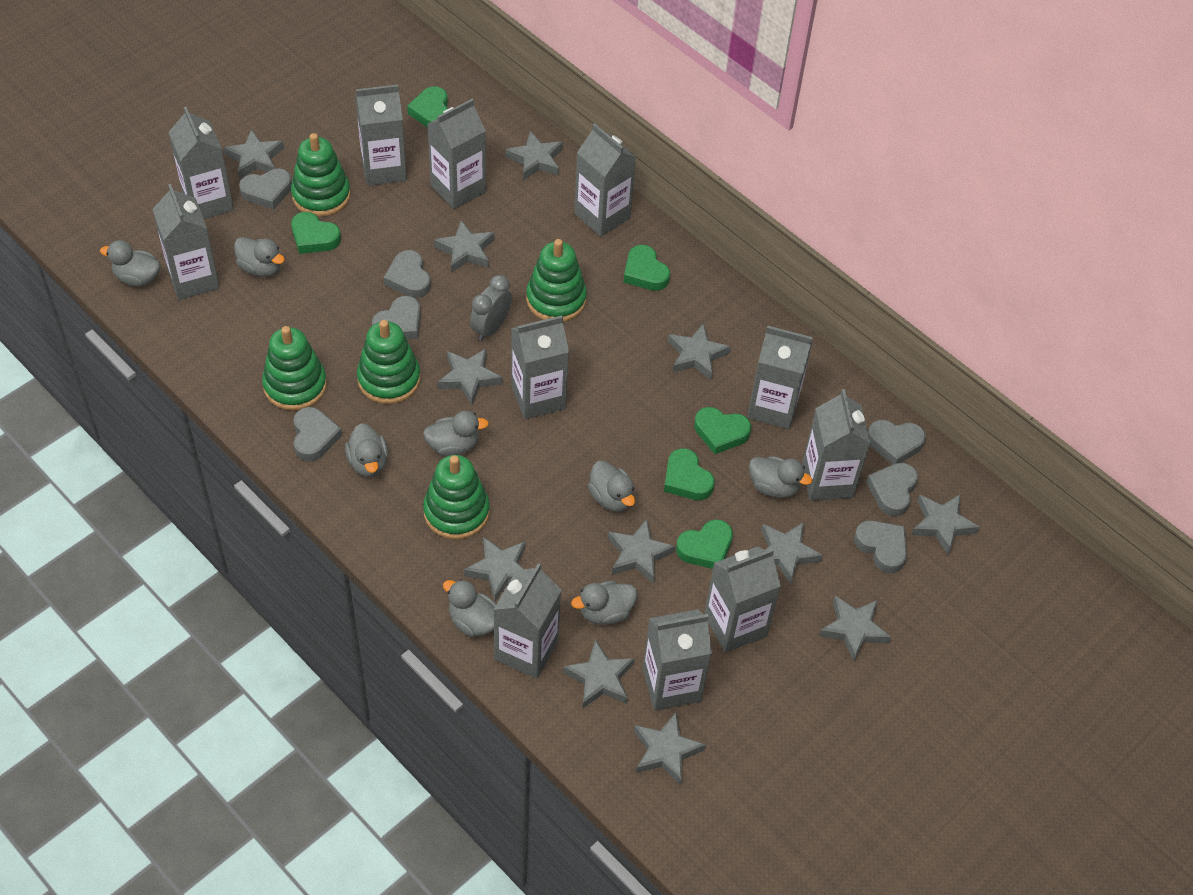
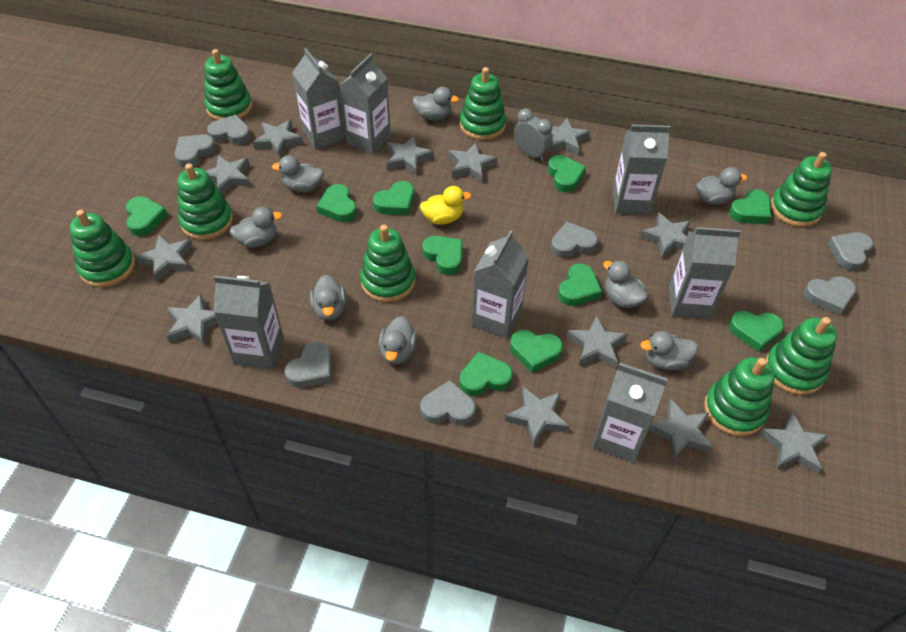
green heart: [291,212,341,254] [407,86,448,128] [624,245,670,291] [664,448,714,500] [676,520,733,569] [694,407,751,454] = 6 -> [126,196,168,236] [316,184,357,222] [373,181,414,215] [422,236,462,275] [460,351,513,396] [510,330,563,373] [548,155,586,192] [558,264,602,306] [729,190,771,224] [729,311,784,352] = 10
green stacking toy: [262,326,327,411] [291,133,351,217] [357,320,421,404] [423,455,490,540] [526,239,587,322] = 5 -> [70,210,135,288] [177,163,233,240] [204,49,252,120] [360,225,415,302] [460,67,506,140] [704,357,775,436] [766,317,837,395] [770,152,832,227] = 8
grey carton: [152,184,220,300] [168,107,234,219] [355,84,407,186] [427,99,486,209] [493,563,561,679] [511,316,569,419] [574,123,636,236] [643,609,712,711] [704,546,781,653] [747,326,813,429] [802,389,871,501] = 11 -> [214,275,284,370] [292,48,345,150] [339,54,391,155] [471,230,529,338] [592,362,668,463] [612,125,671,215] [669,227,741,319] = 7
yellow duck: none = 0 -> [420,186,471,225] = 1

